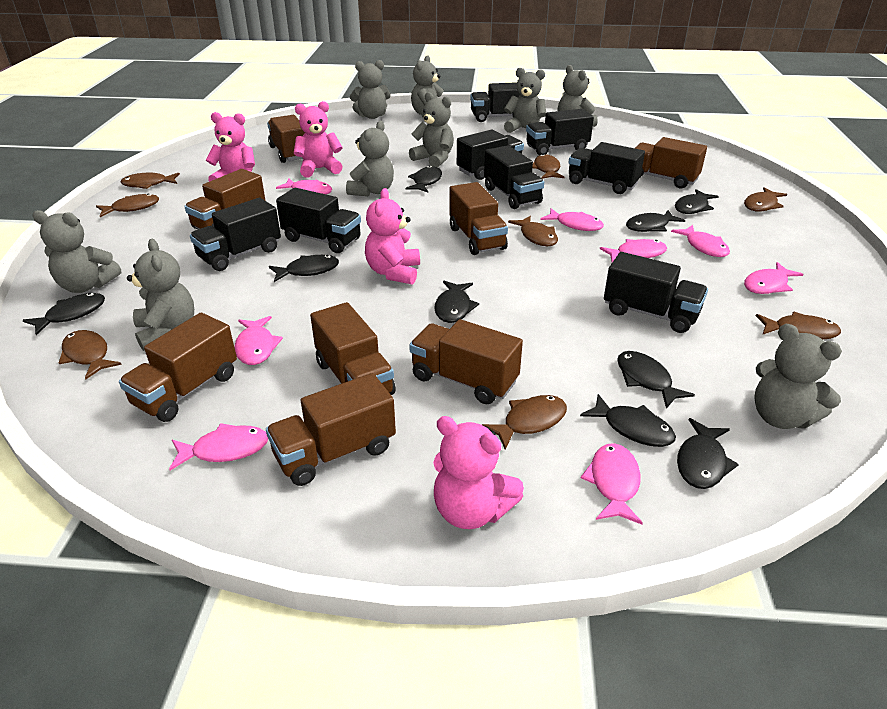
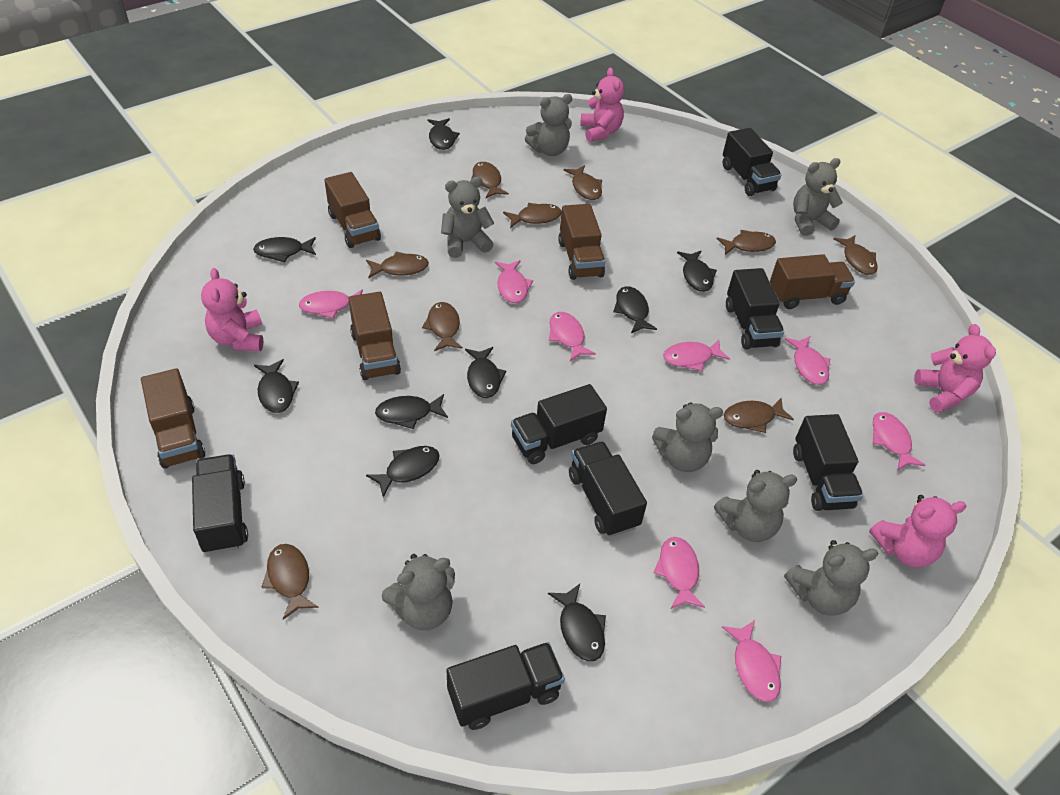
black truck: [190,198,281,271] [276,188,361,253] [457,130,524,180] [470,82,520,122] [484,145,544,209] [526,109,594,155] [569,142,645,194] [604,252,708,333] = 8 -> [192,454,248,554] [447,642,565,730] [511,384,607,464] [569,441,647,537] [723,128,782,196] [726,268,784,350] [793,414,863,511] = 7
brown fish: [59,330,122,379] [96,193,159,217] [120,172,180,189] [482,395,567,450] [508,216,558,246] [532,154,564,179] [744,187,787,212] [756,312,841,340] = 8 -> [262,544,319,620] [366,252,429,279] [422,302,463,351] [471,162,509,198] [503,203,562,228] [563,165,602,200] [716,230,776,255] [724,398,794,433] [833,235,878,275] = 9
brown truck: [119,313,237,422] [184,169,266,229] [266,373,396,486] [267,115,305,163] [310,302,396,395] [409,319,523,404] [449,182,508,255] [635,137,707,188] = 8 -> [141,368,205,469] [324,172,381,248] [349,292,401,380] [558,204,605,280] [770,254,855,309] = 5
grey teddy bear: [32,210,121,293] [127,239,194,351] [346,121,394,196] [350,60,391,119] [409,92,454,167] [411,55,444,118] [504,68,546,133] [558,65,598,127] [754,324,842,429] = 9 -> [382,554,455,630] [441,177,494,258] [525,94,572,156] [652,402,723,472] [714,470,797,542] [784,540,879,616] [793,158,843,236] = 7

